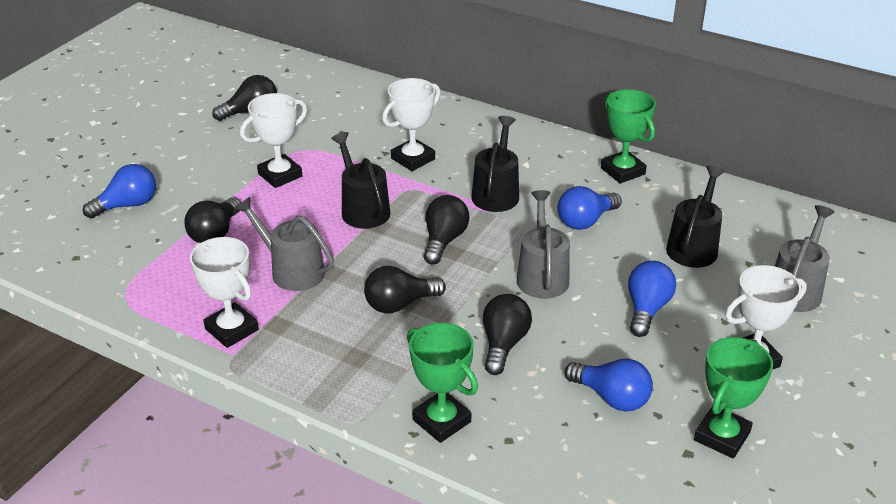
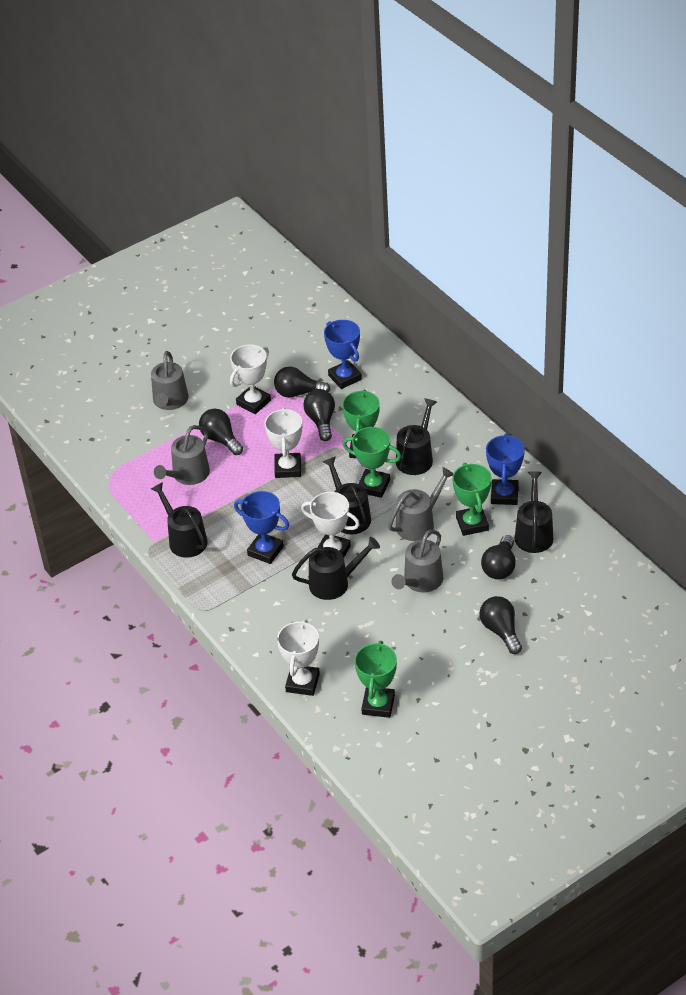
black watering can: [331,132,391,229] [471,116,519,212] [666,166,725,268] = 3 -> [151,482,208,558] [292,537,380,600] [323,456,371,534] [396,398,437,475] [515,472,553,553] = 5
blue light bulb: [83,164,156,219] [558,186,622,230] [564,359,653,412] [628,261,676,337] = 4 -> none = 0
blue trophy: none = 0 -> [234,491,289,564] [324,320,362,389] [486,434,525,505] = 3
green trophy: [407,323,478,443] [601,89,656,184] [694,337,773,459] = 3 -> [342,389,380,458] [343,427,401,498] [354,641,397,718] [452,463,492,536] = 4
grey watering can: [235,197,334,291] [517,190,570,299] [775,205,834,312] = 3 -> [151,351,188,410] [154,425,210,485] [388,467,453,541] [391,530,443,592] = 4

